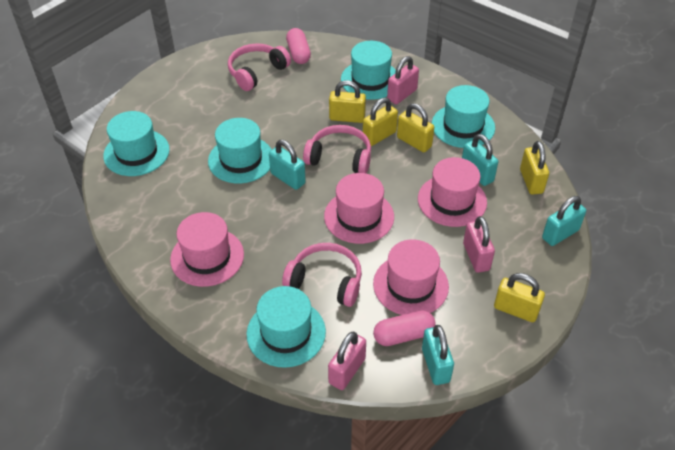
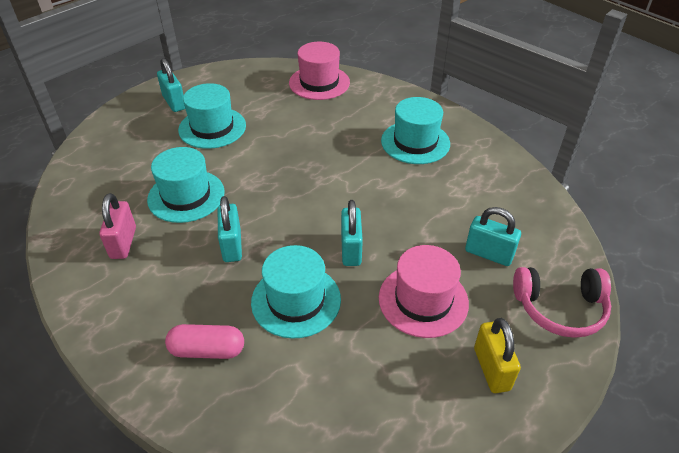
pink capsule: [286,28,311,64] [373,310,436,346] = 2 -> [165,324,244,359] = 1
pink hat: [170,212,244,287] [324,173,394,244] [373,239,449,315] [418,157,487,227] = 4 -> [289,42,350,100] [379,245,469,338] = 2
pink headphones: [228,43,291,91] [282,243,362,307] [303,125,371,173] = 3 -> [513,267,611,338] = 1
pink padlock: [328,332,366,390] [387,56,419,104] [463,216,495,273] = 3 -> [99,193,136,259] = 1
turquoise hat: [103,111,170,176] [208,118,272,184] [246,286,326,368] [341,41,396,100] [432,85,495,148] = 5 -> [147,147,225,223] [178,83,246,149] [251,245,341,339] [381,97,450,164] = 4
yellow padlock: [329,80,366,123] [363,98,398,146] [397,103,434,152] [494,273,545,322] [520,141,549,195] = 5 -> [474,318,521,393] = 1

